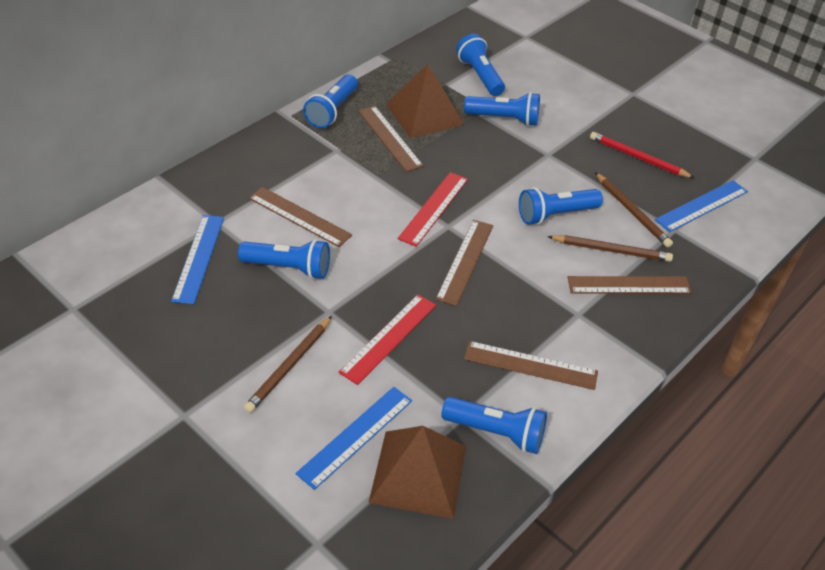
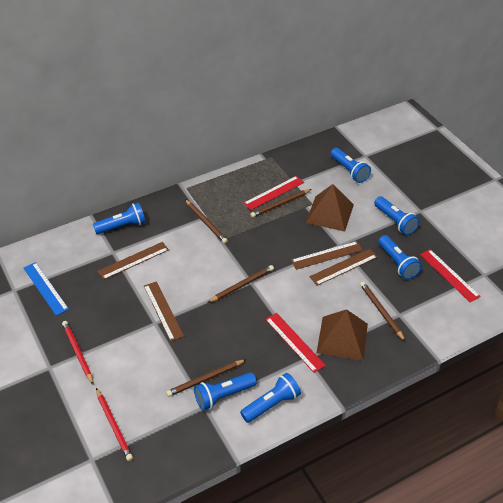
blue ruler: [171,215,224,304] [295,387,412,490] [655,180,748,232] = 3 -> [23,262,69,316] = 1
brown pencil: [244,316,332,413] [547,235,673,262] [595,172,673,248] = 3 -> [166,359,247,397] [185,199,228,243] [207,265,274,303] [250,189,312,218] [360,282,406,342] = 5
brown ruler: [249,187,352,247] [358,106,424,172] [435,220,493,306] [464,341,598,390] [568,276,692,294] = 5 -> [97,242,169,280] [144,281,184,341] [291,241,363,270] [309,249,377,286] = 4
red pencil: [590,132,694,178] = 1 -> [62,321,93,384] [96,388,133,461] = 2
red ruler: [339,294,436,385] [398,172,468,247] = 2 -> [243,176,304,210] [265,313,326,373] [420,249,481,302] = 3

